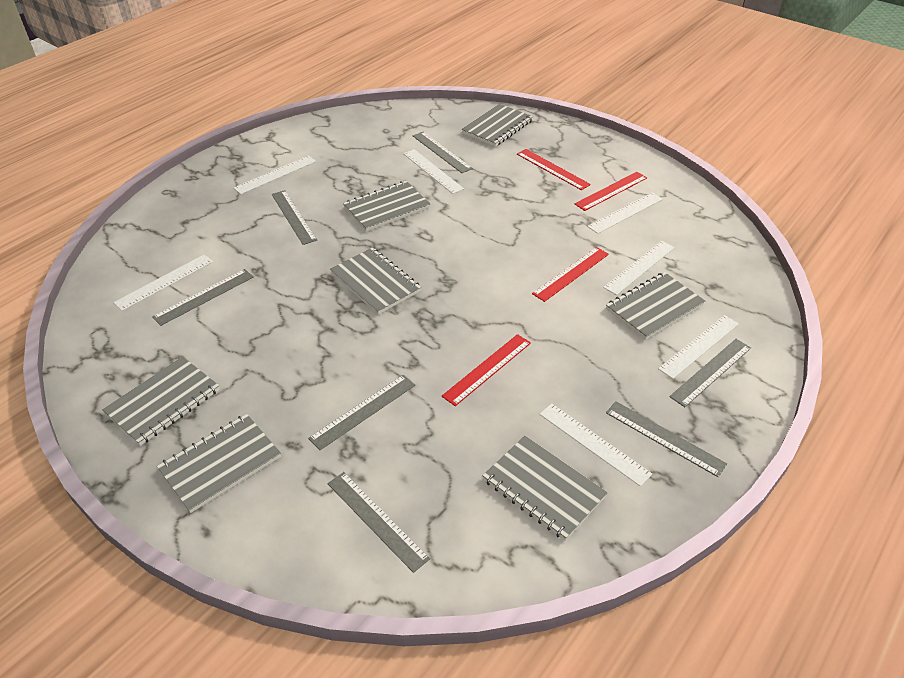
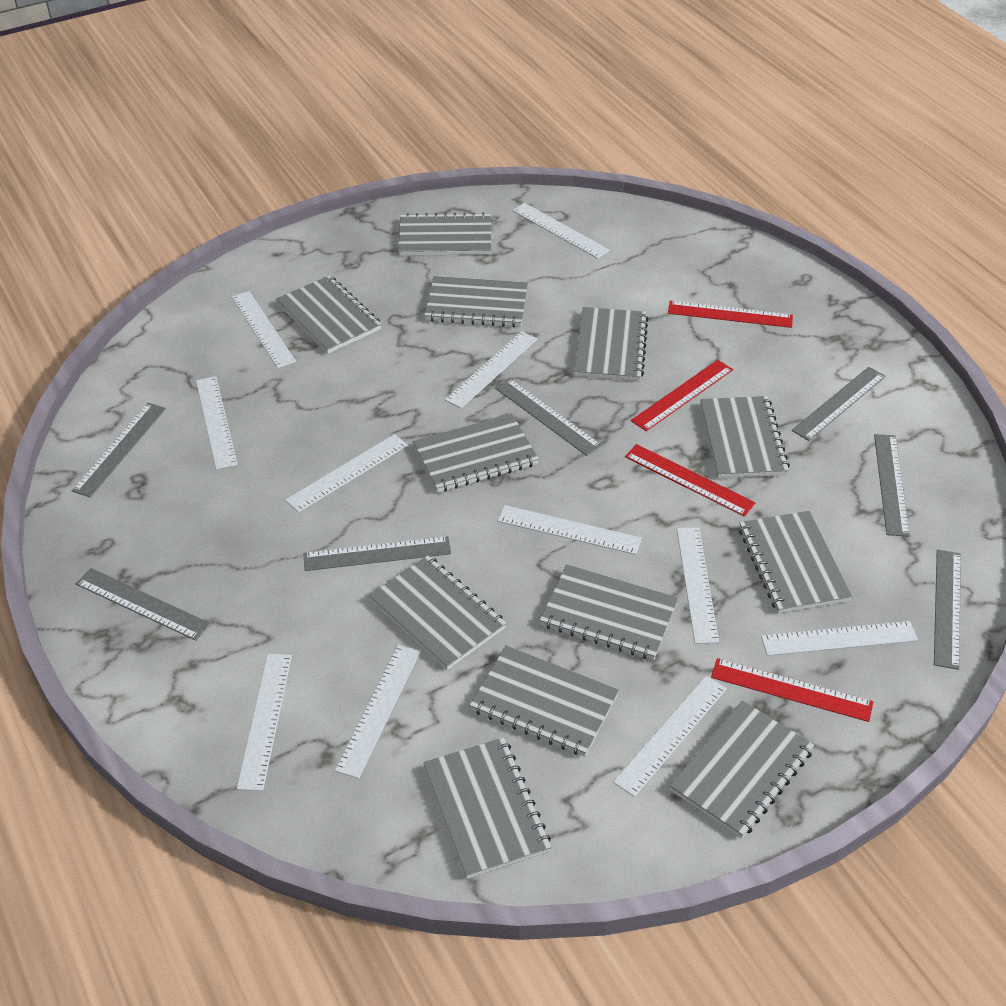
grey notebook: [102,356,220,446] [157,414,281,513] [330,248,421,315] [343,181,430,231] [462,104,533,147] [483,436,608,541] [606,272,705,340] = 7 -> [276,275,382,354] [369,556,506,670] [398,213,491,256] [413,414,539,493] [423,737,551,879] [424,276,528,327] [469,645,619,757] [540,564,678,660] [574,307,648,381] [669,700,814,838] [700,396,790,478] [739,511,852,613] = 12
white ruler: [113,254,213,311] [234,155,316,194] [403,149,464,194] [539,403,652,486] [587,193,663,234] [603,241,674,295] [658,315,739,379] = 7 -> [196,376,238,470] [231,291,296,368] [237,653,292,791] [285,434,408,513] [335,645,420,779] [445,331,537,408] [497,505,642,555] [512,203,610,259] [613,676,727,797] [677,527,719,644] [761,621,918,656] = 11

